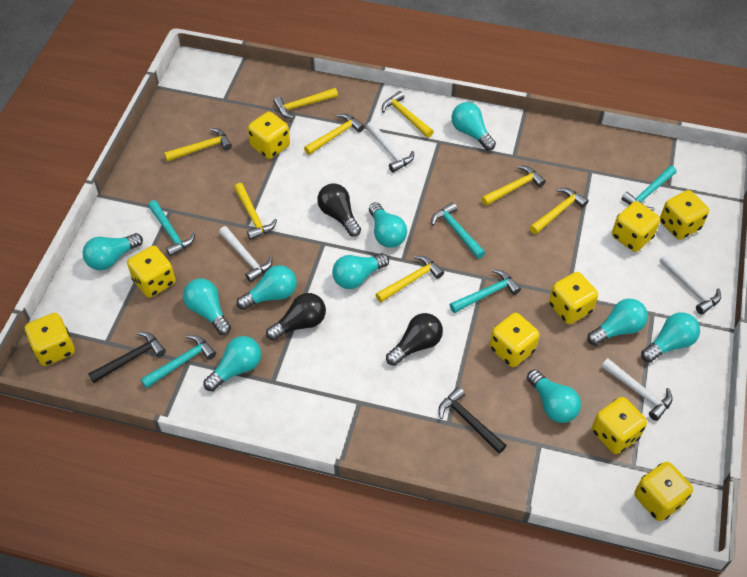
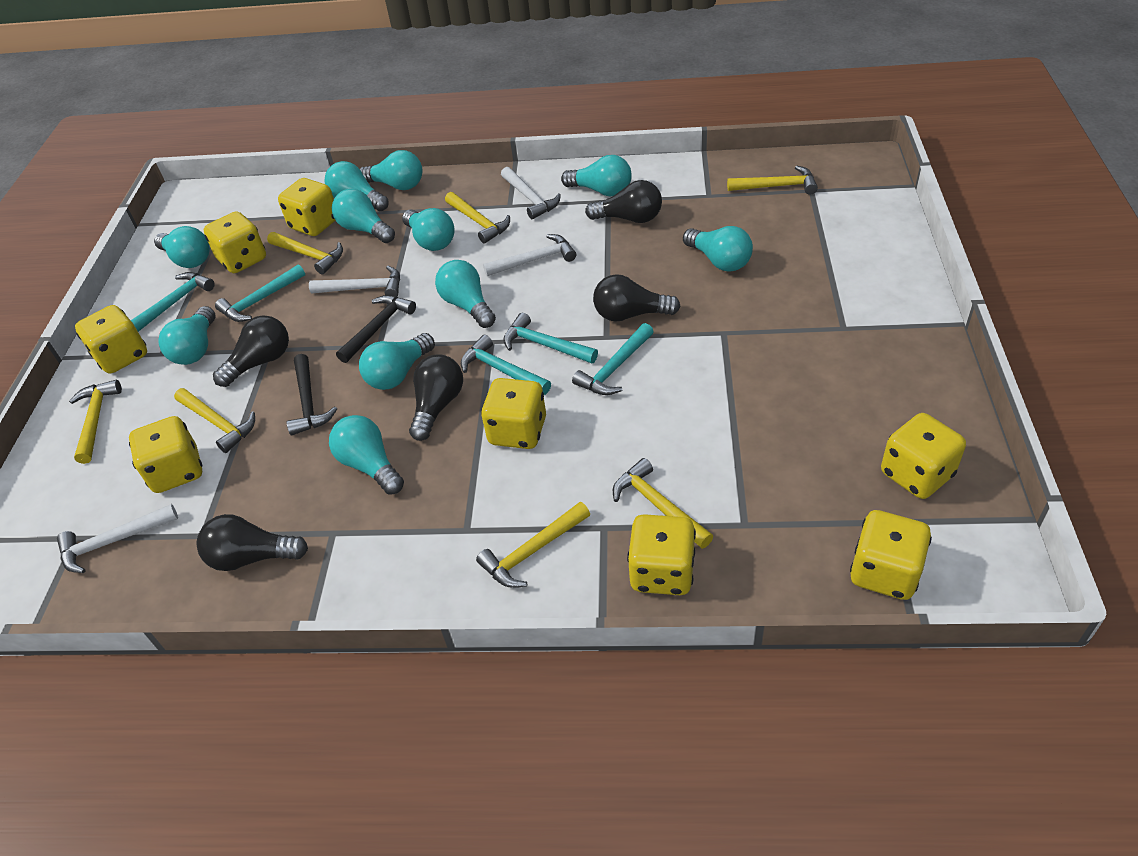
black light bulb: [266,293,326,341] [317,184,361,237] [386,313,443,366] = 3 -> [197,514,308,571] [213,315,289,387] [409,354,463,441] [585,180,662,223] [593,274,681,322] = 5
turquoise light bulb: [83,233,143,270] [183,279,231,335] [203,336,261,391] [237,265,297,310] [332,253,389,289] [369,202,407,248] [451,102,496,151] [527,369,581,423] [587,299,648,346] [641,313,700,362] = 10 -> [154,226,210,268] [158,306,216,365] [325,161,388,211] [329,415,404,495] [332,189,395,243] [359,333,435,390] [360,150,423,190] [402,208,454,251] [435,260,496,328] [561,155,631,196] [683,226,753,272] = 11
yellow dice: [24,313,75,366] [127,246,176,298] [248,112,290,159] [490,313,539,367] [549,272,598,324] [592,397,647,454] [612,201,660,252] [634,462,693,521] [660,190,709,240] = 9 -> [75,305,147,374] [129,416,202,493] [204,211,266,273] [278,178,336,236] [481,378,546,449] [627,514,696,595] [850,510,932,600] [881,413,966,499] = 8
yellow hammer: [164,128,232,162] [234,183,277,240] [274,88,338,119] [304,114,365,155] [375,256,444,302] [382,91,434,138] [481,166,546,206] [530,188,588,234] = 8 -> [69,380,122,464] [174,388,255,453] [267,232,343,274] [445,192,510,244] [476,502,590,588] [613,458,713,549] [727,165,818,195] = 7

